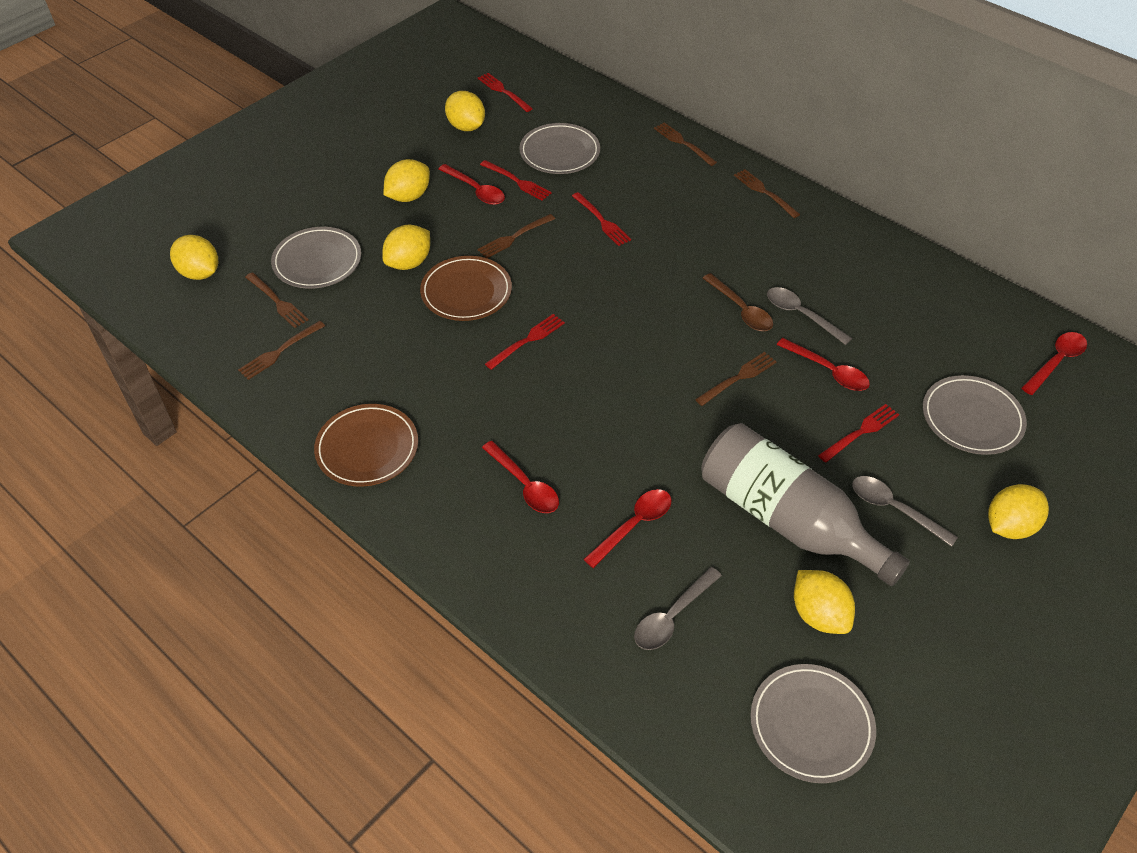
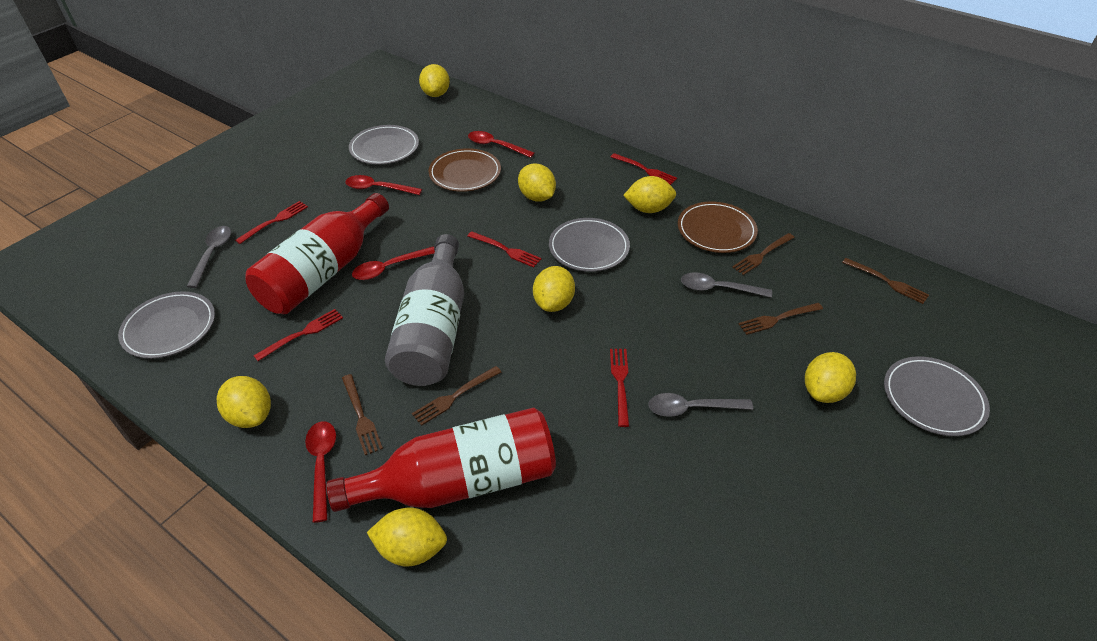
brown fork: [238,321,325,380] [245,272,309,328] [477,214,555,258] [654,122,717,166] [695,352,776,406] [734,169,800,218] = 6 -> [342,374,383,455] [412,366,501,426] [732,233,795,275] [738,303,823,335] [842,258,929,304] = 5
brown spoon: [703,273,773,331] = 1 -> none = 0
red bottle: none = 0 -> [246,193,389,314] [326,408,556,512] = 2
red spoon: [438,164,505,205] [482,441,559,513] [583,489,672,568] [777,338,870,391] [1021,332,1087,395] = 5 -> [305,421,336,523] [345,175,422,195] [352,247,435,280] [468,131,535,158] = 4
yellow lemon: [170,235,218,280] [382,225,430,270] [383,159,430,202] [445,91,485,131] [794,570,855,634] [988,484,1049,539] = 6 -> [217,376,271,428] [367,508,447,566] [419,64,450,97] [518,163,556,202] [533,266,575,312] [623,176,676,213] [805,352,856,403] = 7

